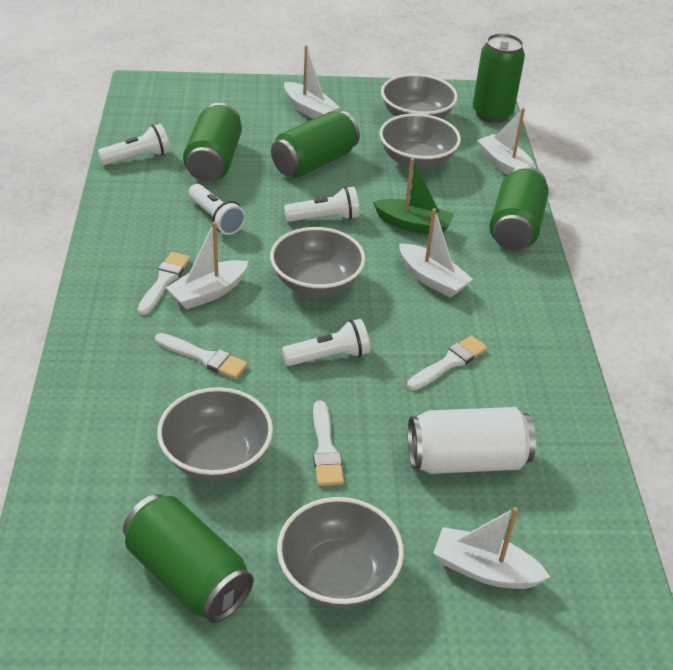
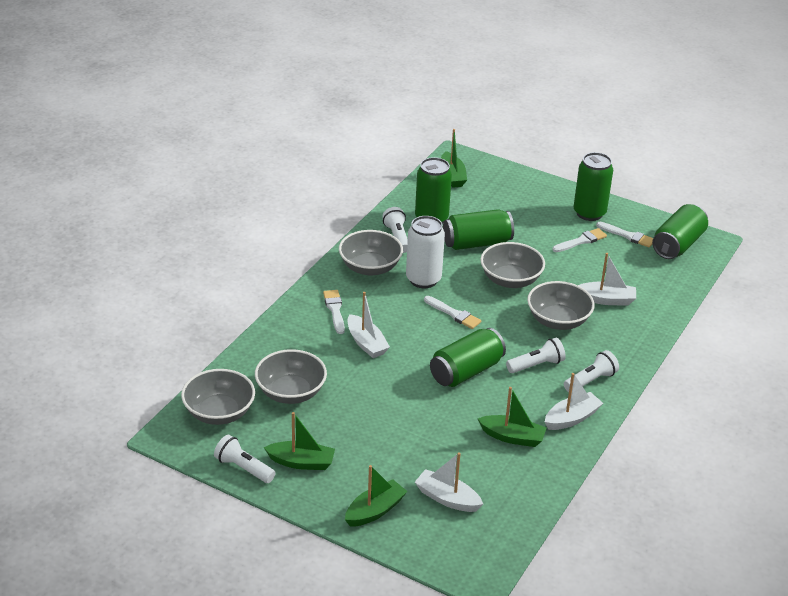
green boat: [373,158,454,235] = 1 -> [264,412,335,470] [345,465,407,527] [441,129,467,188] [478,387,546,447] = 4
white boat: [166,221,248,310] [284,45,340,119] [399,208,473,298] [433,507,550,589] [477,108,536,175] = 5 -> [348,292,390,358] [415,452,483,512] [545,373,603,430] [578,253,636,305] = 4

